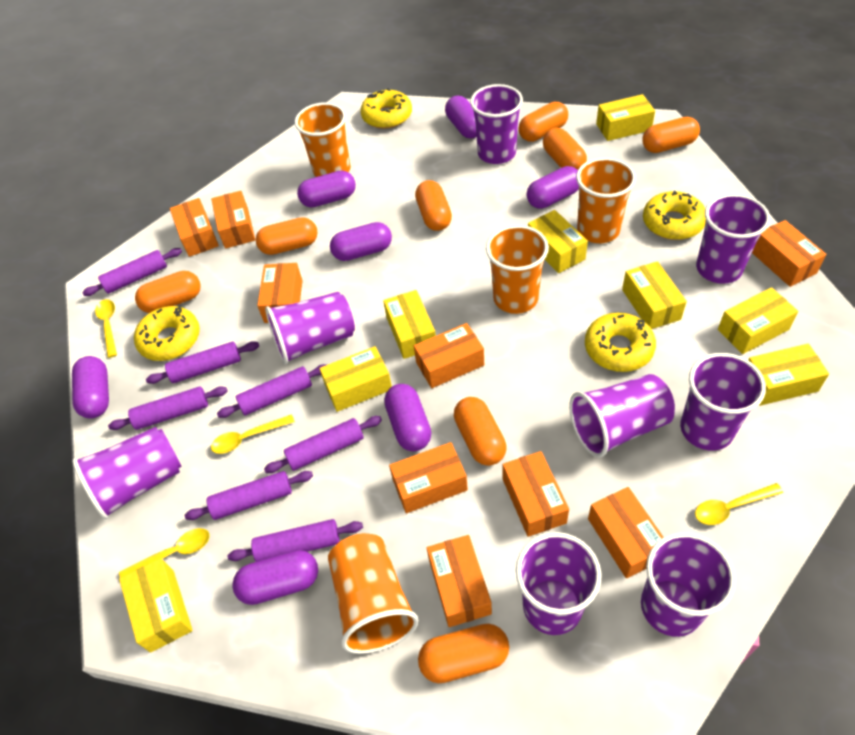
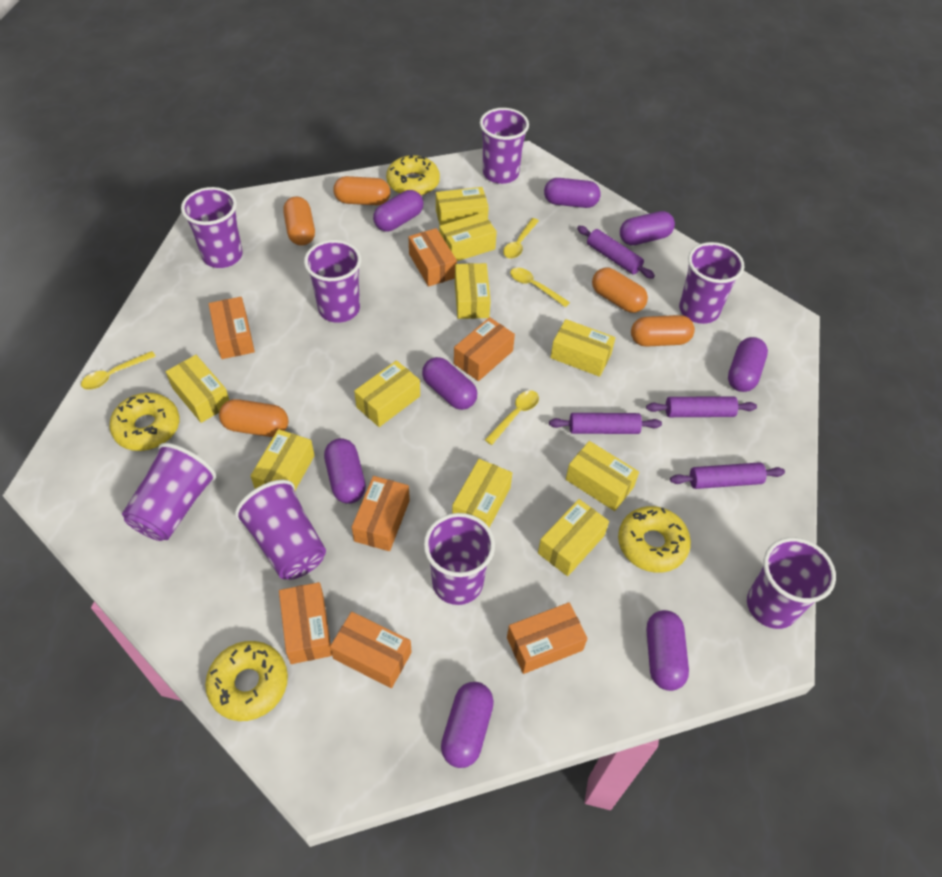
orange box: [170,198,219,257] [211,191,255,249] [257,263,303,323] [389,442,468,513] [414,323,484,388] [427,535,492,627] [503,451,569,537] [588,487,663,578] [752,220,827,287] = 9 -> [209,297,255,359] [279,582,332,664] [330,612,412,688] [352,476,410,551] [408,228,457,287] [454,317,515,381] [507,602,588,674] = 7
orange capsule: [135,271,201,313] [256,217,318,255] [415,180,452,231] [418,624,509,683] [454,397,507,466] [518,102,568,142] [543,128,587,170] [642,117,700,153] = 8 -> [219,399,288,437] [283,197,315,246] [333,176,390,205] [592,267,648,313] [631,315,695,347] = 5
orange cup: [295,102,351,177] [328,533,419,654] [486,225,549,314] [576,157,636,243] = 4 -> none = 0
purple capsule: [72,356,109,418] [232,550,318,605] [297,171,356,208] [330,222,392,261] [384,384,431,451] [445,96,477,139] [527,166,579,209] = 7 -> [324,438,366,504] [373,190,423,232] [422,357,477,410] [441,682,494,768] [544,178,600,208] [620,211,675,245] [646,610,689,691] [728,337,768,392] = 8
purple rolling pin: [82,248,182,296] [108,386,228,430] [146,341,259,384] [185,471,313,520] [217,364,327,418] [228,519,363,562] [264,416,382,473] = 7 -> [549,413,662,434] [577,226,655,279] [646,396,757,417] [670,462,785,489] = 4
yellow box: [119,558,193,653] [319,346,392,412] [383,290,436,359] [528,210,588,273] [596,94,655,141] [622,261,687,329] [718,287,798,354] [748,344,829,406] = 8 -> [166,355,229,423] [250,429,315,490] [354,360,420,427] [436,187,489,225] [439,213,497,261] [452,459,512,528] [455,263,491,319] [538,499,609,576] [550,319,615,377] [566,441,639,511] = 10

